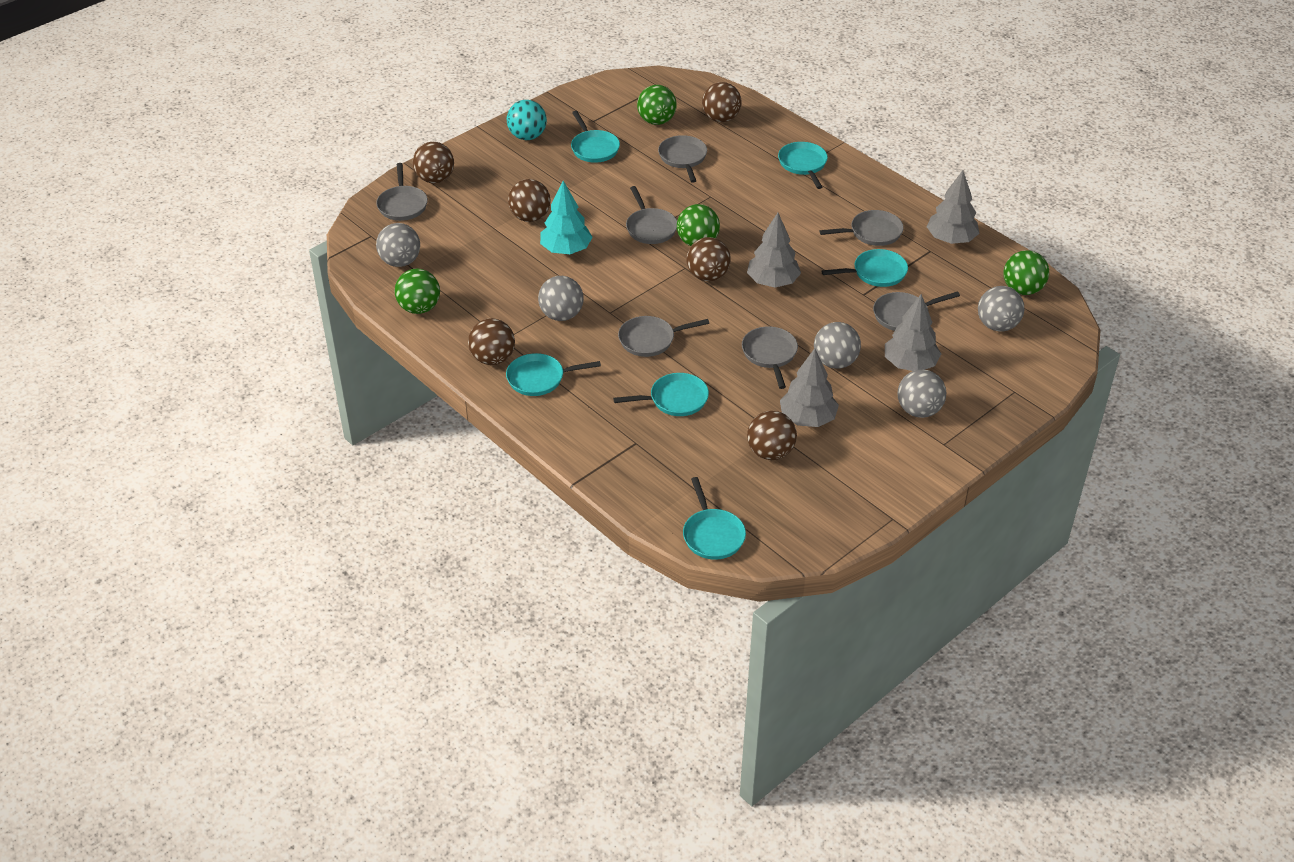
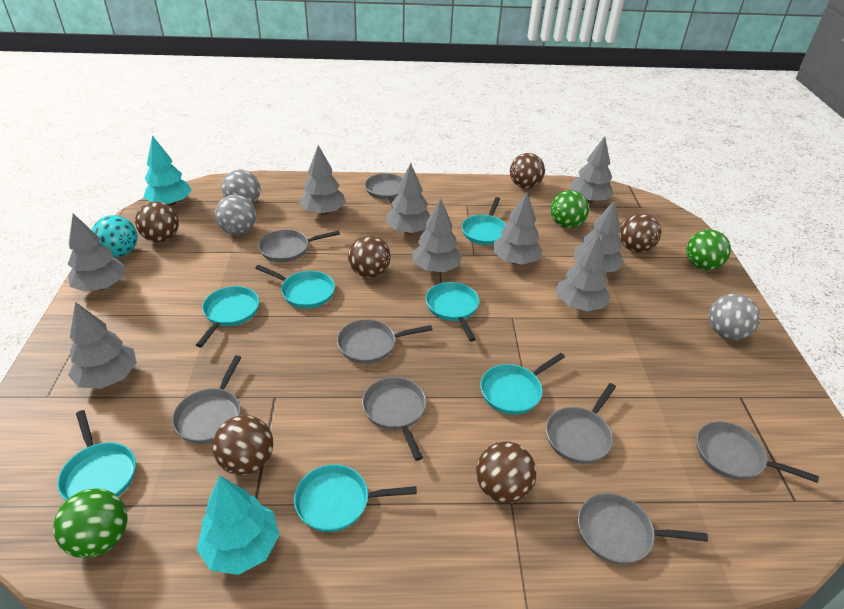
green ball: [395,269,440,314] [637,85,677,125] [677,204,720,246] [1004,250,1049,295] = 4 -> [53,489,128,558] [550,190,589,228] [686,230,731,270] = 3
grey ball: [376,223,420,267] [538,276,584,321] [814,322,861,369] [897,369,946,418] [978,286,1024,332] = 5 -> [215,195,256,235] [222,170,260,204] [709,294,760,340] = 3
grey pan: [376,163,428,221] [618,316,709,357] [626,186,677,244] [658,135,707,183] [742,326,798,389] [819,210,904,246] [873,291,960,331] = 7 -> [172,355,242,444] [258,230,340,262] [337,319,432,364] [362,377,426,461] [365,173,403,208] [546,383,616,464] [578,493,708,565] [696,421,819,483] = 8
grey tree: [747,213,801,288] [780,348,839,427] [885,294,941,371] [927,170,979,244] = 4 -> [68,214,126,292] [68,302,137,389] [299,145,346,215] [386,163,430,234] [412,199,462,272] [494,192,543,265] [557,234,610,311] [570,136,614,203] [573,200,624,272] = 9
turquoise pan: [506,353,601,396] [571,111,620,163] [613,373,709,416] [683,477,746,560] [778,142,828,189] [821,249,908,287] = 6 -> [57,410,136,500] [196,286,259,347] [255,265,335,309] [294,464,417,532] [426,282,479,341] [462,197,507,245] [480,353,565,415] = 7
turquoise tree: [540,181,593,254] = 1 -> [144,135,192,206] [197,475,279,575] = 2

